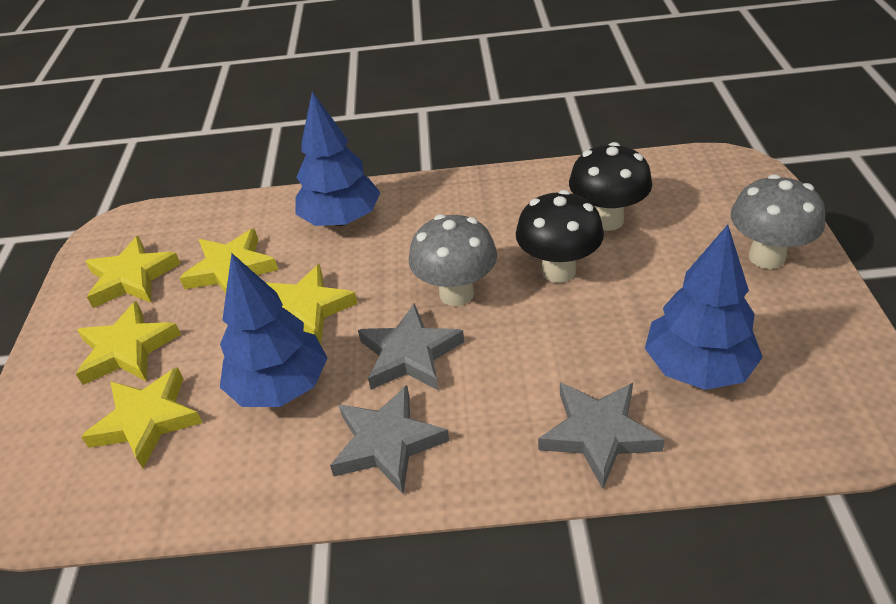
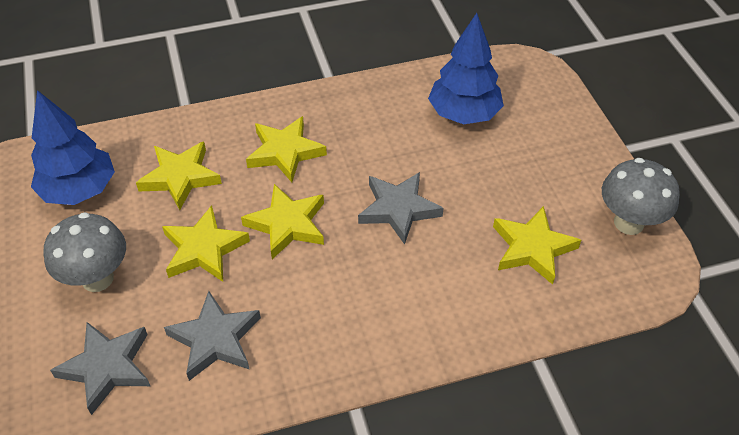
black mushroom: [516,190,604,283] [569,142,652,231] = 2 -> none = 0
blue tree: [220,253,328,407] [295,91,381,226] [645,225,763,390] = 3 -> [31,90,115,205] [428,13,504,124] = 2

